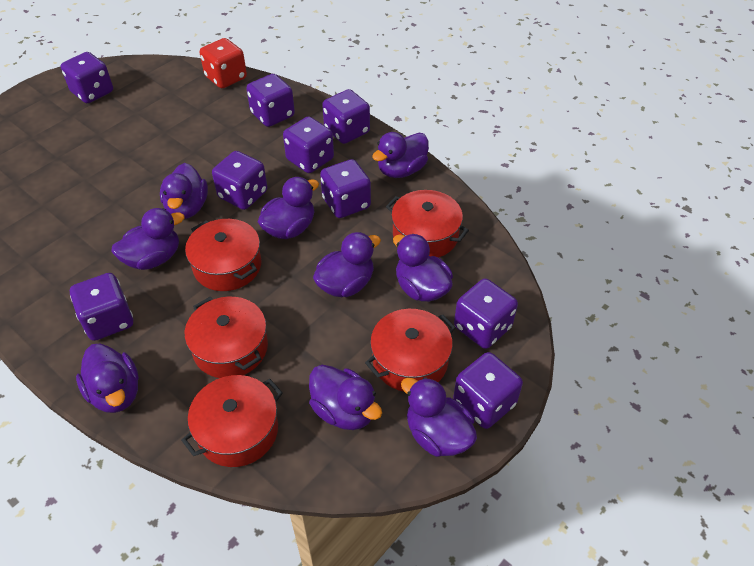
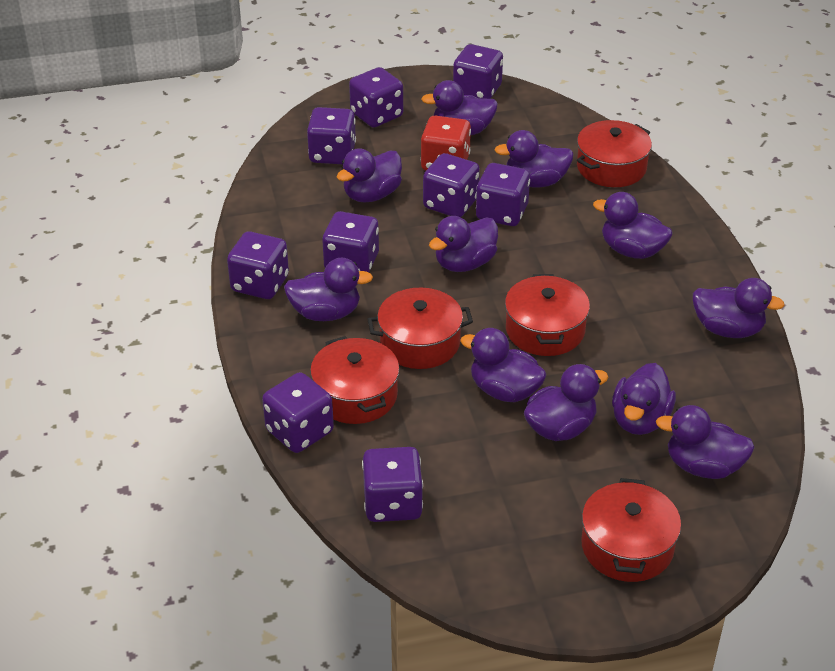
purple duck: [76,343,139,413] [112,208,185,270] [160,163,208,219] [258,177,319,239] [309,365,382,430] [313,232,381,297] [372,132,429,178] [393,234,453,302] [401,377,477,457] = 9 -> [284,258,373,321] [337,148,402,202] [421,80,498,136] [429,216,498,272] [460,328,547,402] [495,130,574,187] [524,364,608,441] [593,192,672,259] [612,363,676,435] [656,405,755,479] [693,278,785,338] = 11

